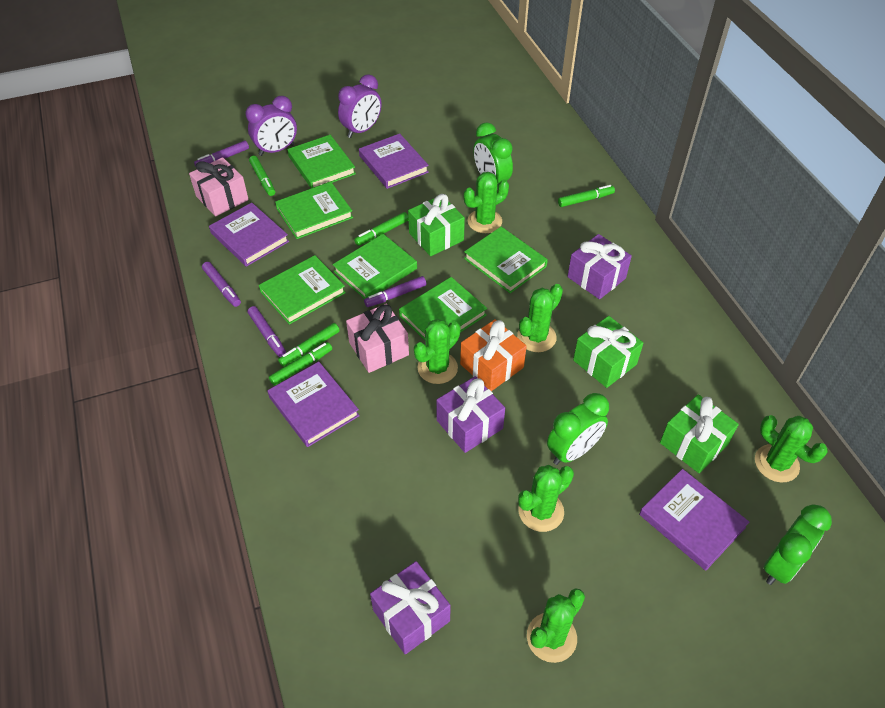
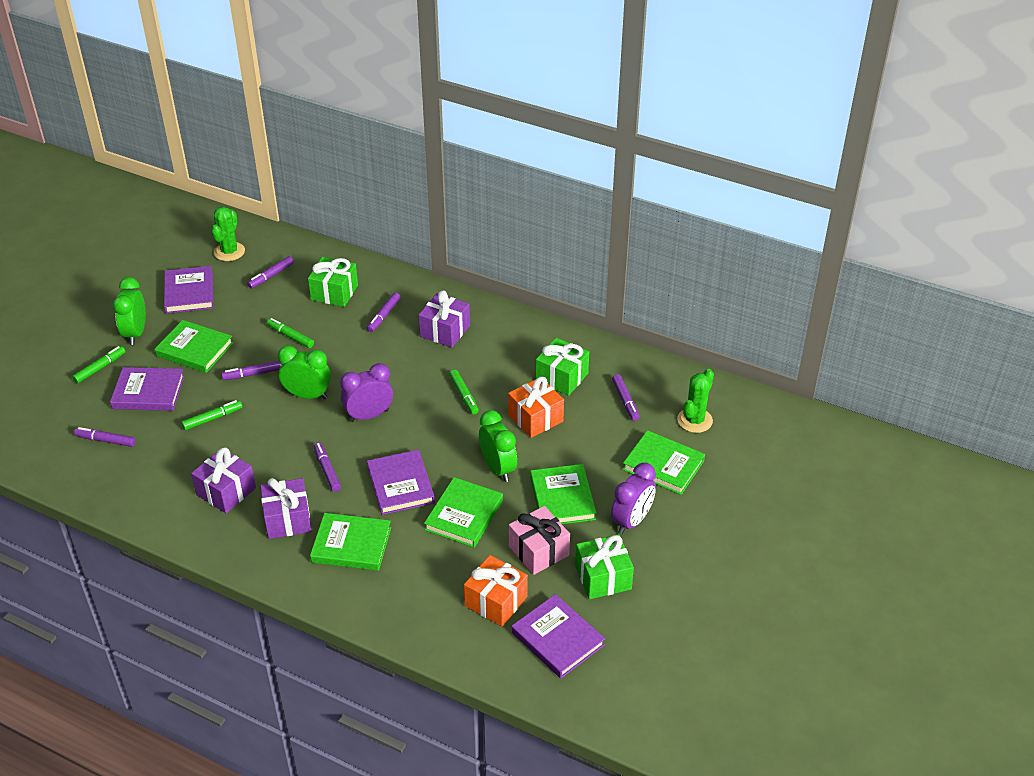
green book: [259,255,346,325] [275,182,353,239] [288,135,356,188] [333,234,417,299] [399,277,487,340] [464,227,548,293] = 6 -> [155,320,233,373] [310,513,391,571] [424,477,503,548] [530,464,596,524] [623,430,705,495] = 5
green cactus: [414,319,461,384] [464,172,509,233] [517,284,563,352] [518,465,574,532] [527,589,585,663] [755,415,828,482] = 6 -> [211,207,245,261] [677,369,714,433] = 2
green marker: [249,156,275,196] [269,342,332,386] [278,323,340,366] [354,212,408,246] [558,185,615,207] = 5 -> [72,346,126,384] [181,400,242,430] [267,318,314,348] [449,370,479,414] = 4
orange gift: [460,319,527,391] = 1 -> [464,555,528,627] [508,377,564,438] = 2
pink gift: [189,157,249,216] [346,304,409,373] = 2 -> [509,506,570,575] = 1
purple marker: [194,141,249,167] [202,262,241,307] [247,306,286,357] [364,276,426,307] = 4 -> [74,427,136,447] [221,360,282,380] [247,256,294,289] [314,442,341,492] [367,293,400,332] [612,374,640,421] = 6

